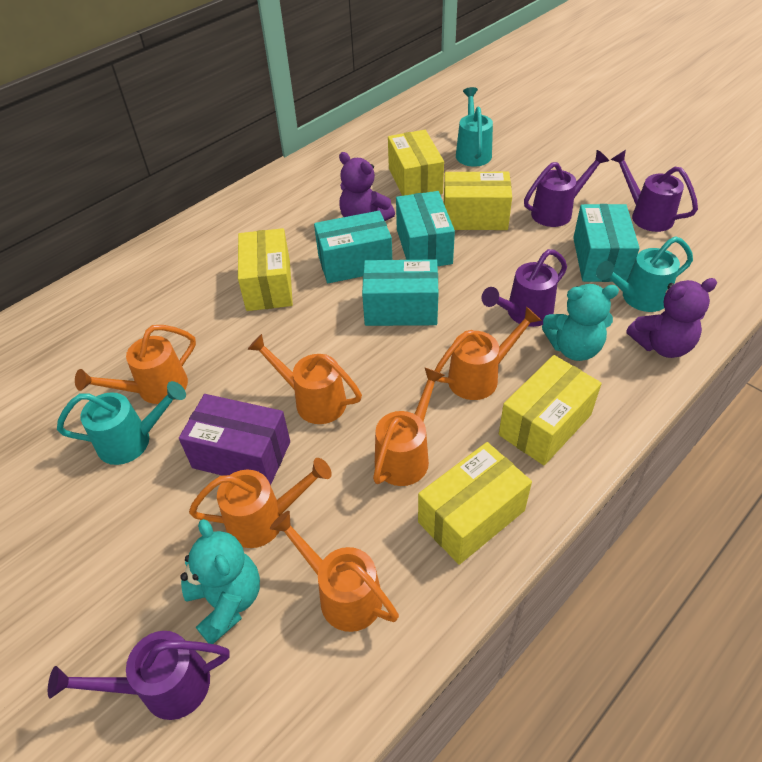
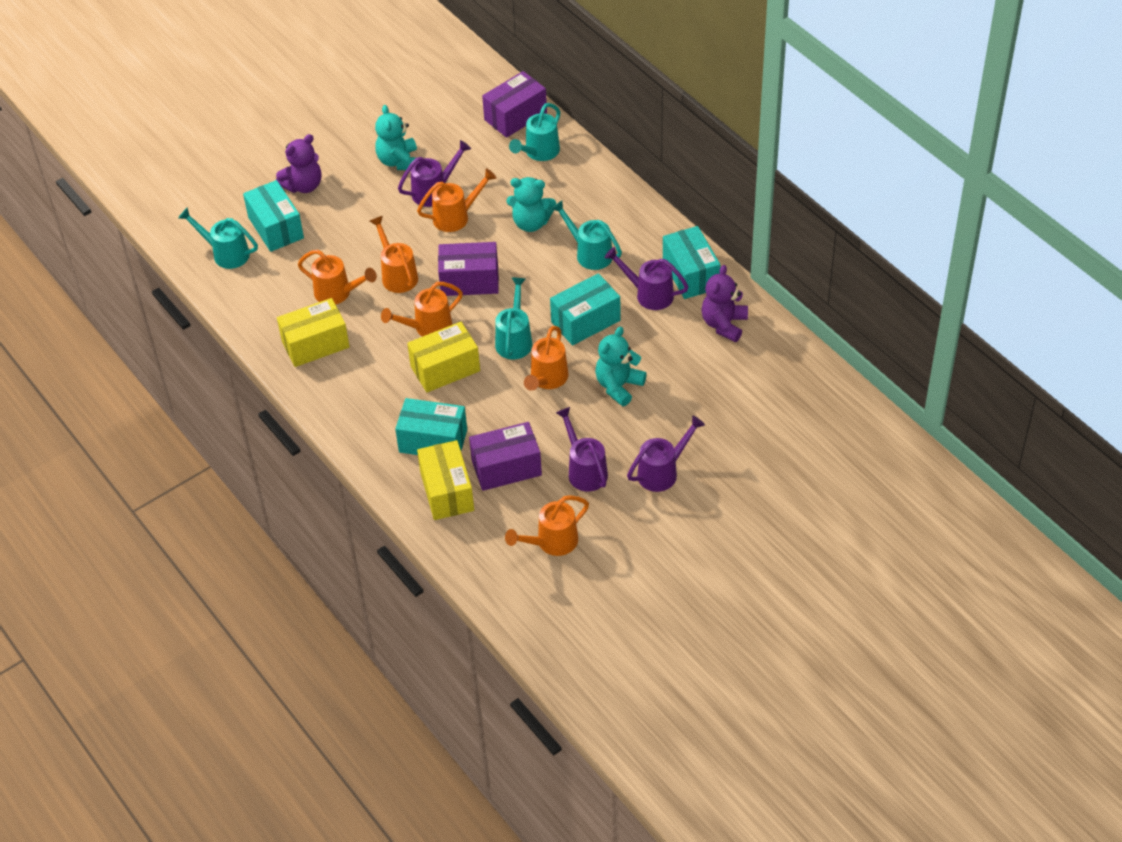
purple box: [179,394,290,485] = 1 -> [438,242,499,296] [469,422,542,491] [482,71,547,138] = 3
turquoise teddy bear: [180,519,260,644] [542,284,619,361] = 2 -> [375,105,417,170] [507,177,556,232] [595,326,647,406] = 3
turquoise watering can: [57,381,186,465] [456,87,493,167] [596,236,693,312] = 3 -> [178,207,258,269] [495,277,532,359] [509,103,560,161] [551,200,622,270] = 4
yellow box: [238,228,293,311] [388,130,444,196] [418,442,532,565] [444,172,512,230] [499,355,602,465] = 5 -> [277,298,350,367] [407,322,480,393] [417,440,474,520] = 3

